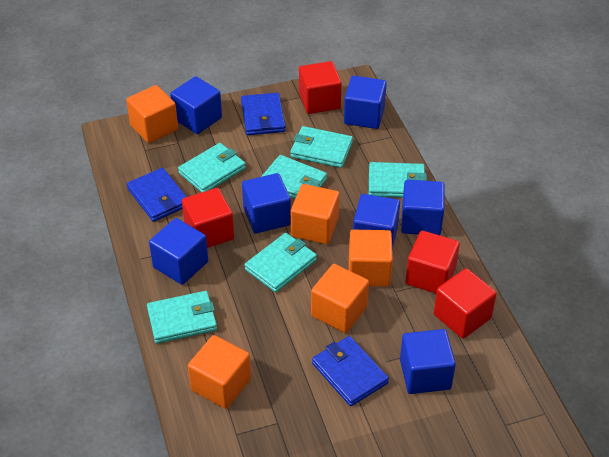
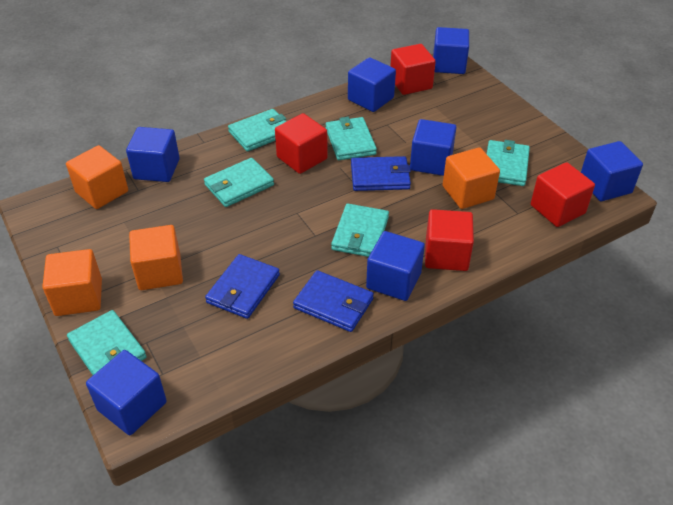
orange cube: [126,85,178,143] [188,335,251,409] [291,184,339,244] [311,264,369,333] [349,230,393,287] = 5 -> [42,249,102,316] [66,145,128,209] [129,225,183,290] [443,147,500,209] = 4

